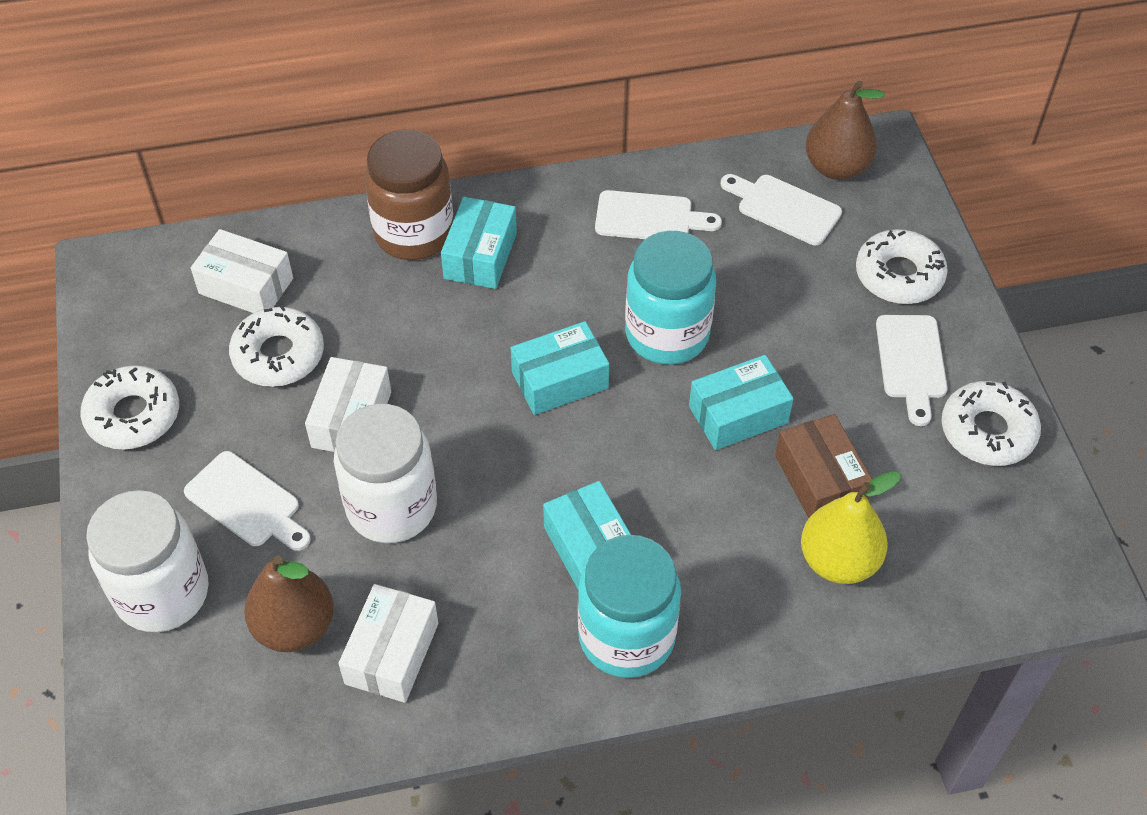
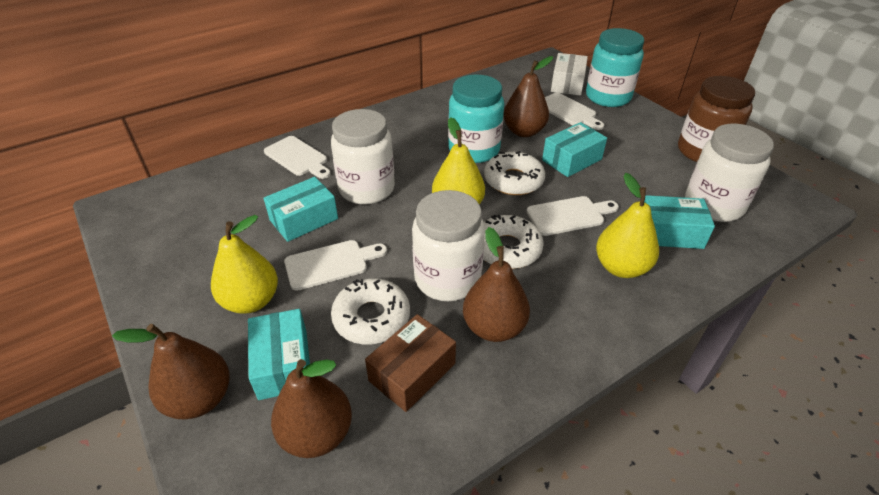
brown pear: [244,556,334,652] [806,81,885,180] = 2 -> [112,324,229,419] [271,359,352,458] [463,227,530,342] [503,56,553,137] = 4
white box: [191,229,293,313] [305,357,391,452] [338,584,438,703] = 3 -> [551,53,588,96] = 1
white donut: [80,365,179,449] [229,305,324,387] [856,229,948,304] [941,381,1041,466] = 4 -> [331,279,410,344] [483,215,544,269] [484,151,545,195] = 3
white jar: [86,490,209,632] [334,404,437,543] = 2 -> [331,109,395,205] [412,190,485,301] [685,124,774,222] = 3
yellow pear: [801,471,901,584] = 1 -> [211,215,278,314] [432,117,485,205] [596,173,659,278] = 3

